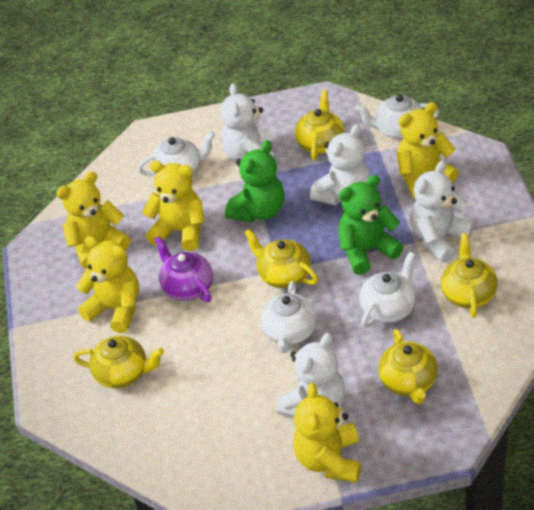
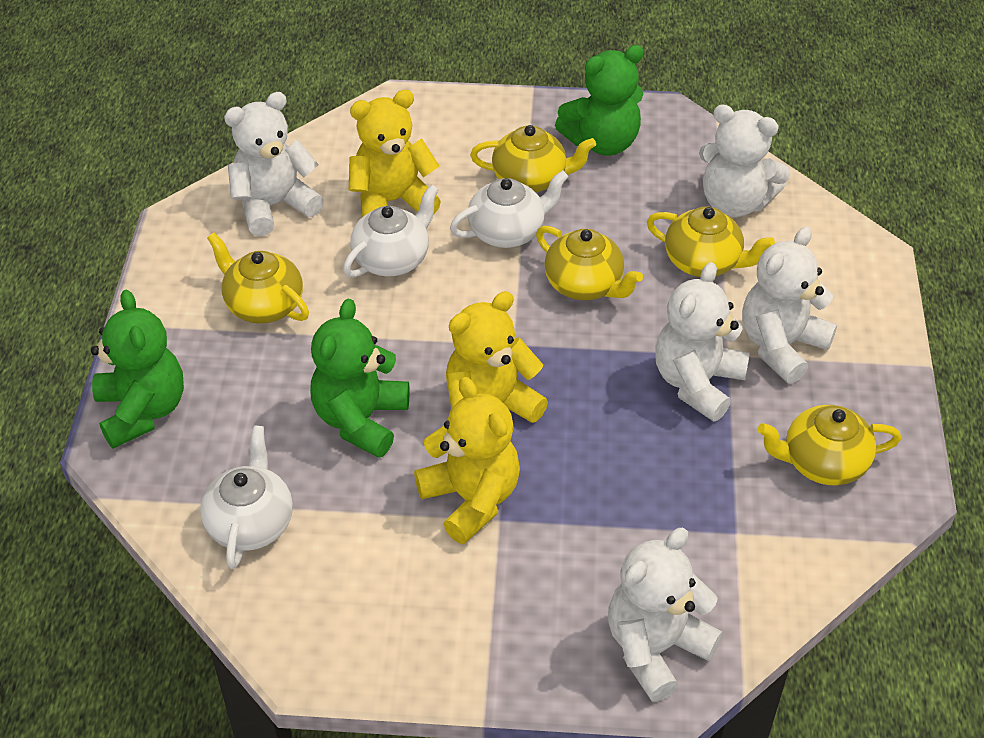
green teddy bear: [225,140,285,223] [338,175,404,275] = 2 -> [91,290,184,448] [310,299,410,458] [555,45,644,156] = 3
purple teapot: [154,236,213,302] = 1 -> none = 0
white teapot: [138,131,215,176] [261,281,317,353] [356,94,439,139] [359,252,416,328] = 4 -> [200,425,293,569] [343,184,439,278] [450,170,568,248] = 3
white teddy bear: [220,83,276,161] [276,333,345,417] [310,124,370,206] [410,161,474,262] = 4 -> [224,92,324,236] [608,528,722,702] [655,262,750,422] [699,104,791,217] [742,226,837,384] = 5
yellow teddy bear: [56,172,130,269] [76,236,139,333] [142,161,205,251] [293,383,361,482] [397,102,459,198] = 5 -> [349,90,441,217] [414,377,520,544] [446,291,548,423] = 3

